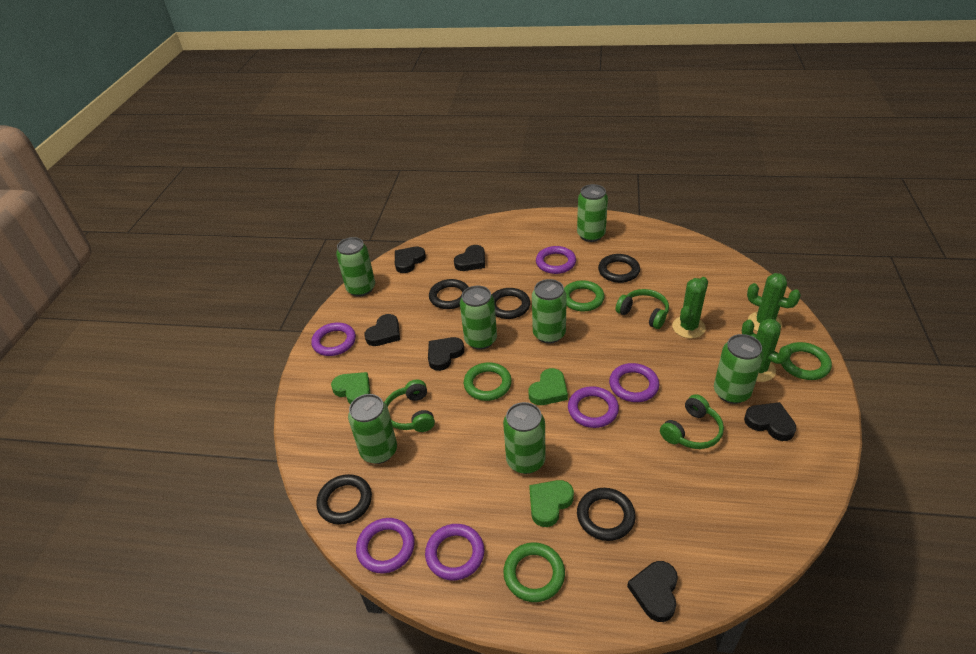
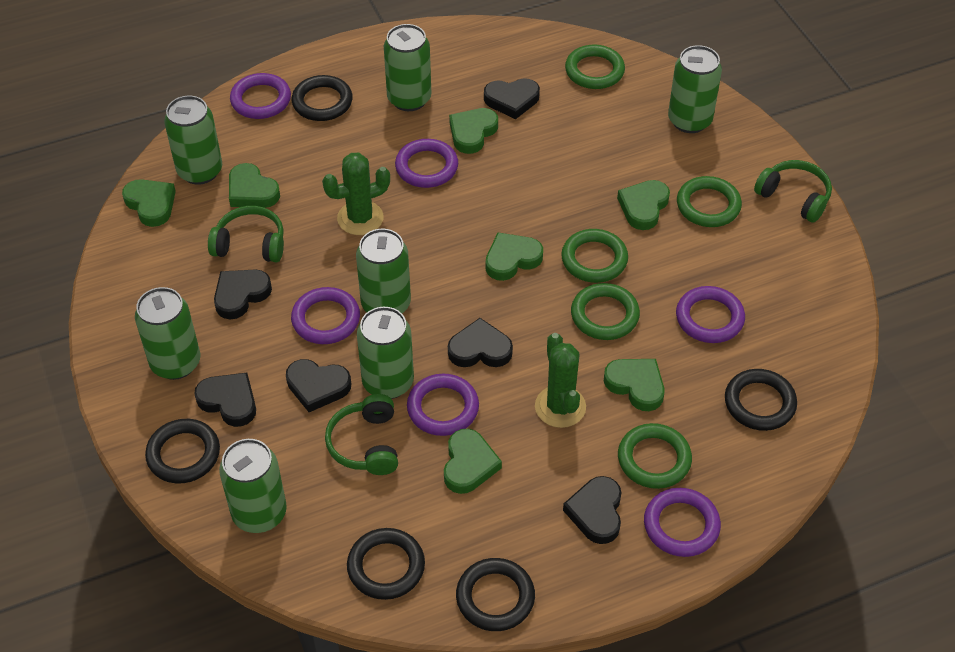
green cactus: [672,277,708,338] [742,319,792,382] [747,273,801,332] = 3 -> [322,153,390,235] [535,333,586,428] = 2
green heart: [331,372,370,404] [528,368,568,405] [529,480,574,527] = 3 -> [122,179,176,227] [229,163,280,208] [444,429,502,494] [449,108,498,154] [485,232,543,281] [604,359,665,411] [617,180,670,230] = 7
green ring: [464,362,512,401] [503,542,565,602] [564,280,605,311] [781,342,832,380] = 4 -> [561,229,628,283] [565,45,625,89] [571,283,640,340] [618,423,692,489] [677,176,742,227] = 5

